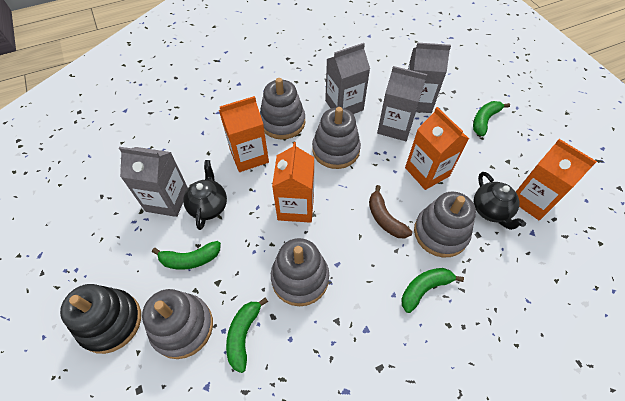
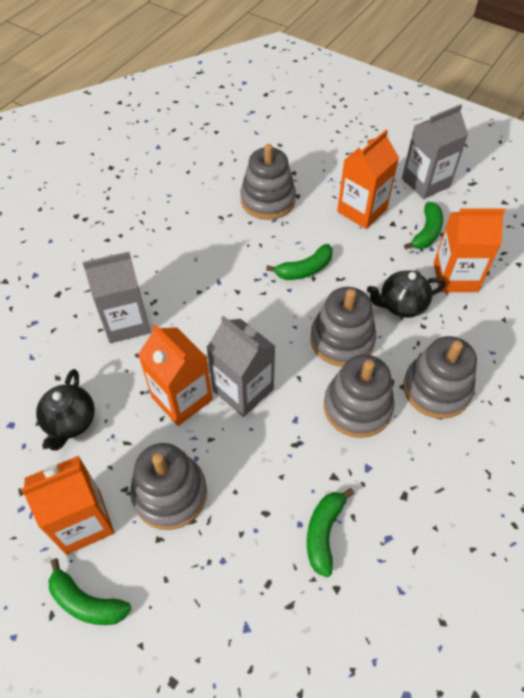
black stacking toy: [60,284,141,354] = 1 -> none = 0
brown banana: [369,185,412,238] = 1 -> none = 0
grey carton: [119,147,188,217] [325,43,370,114] [377,66,427,141] [408,43,451,113] = 4 -> [83,252,150,343] [206,316,275,417] [402,104,468,199] = 3

